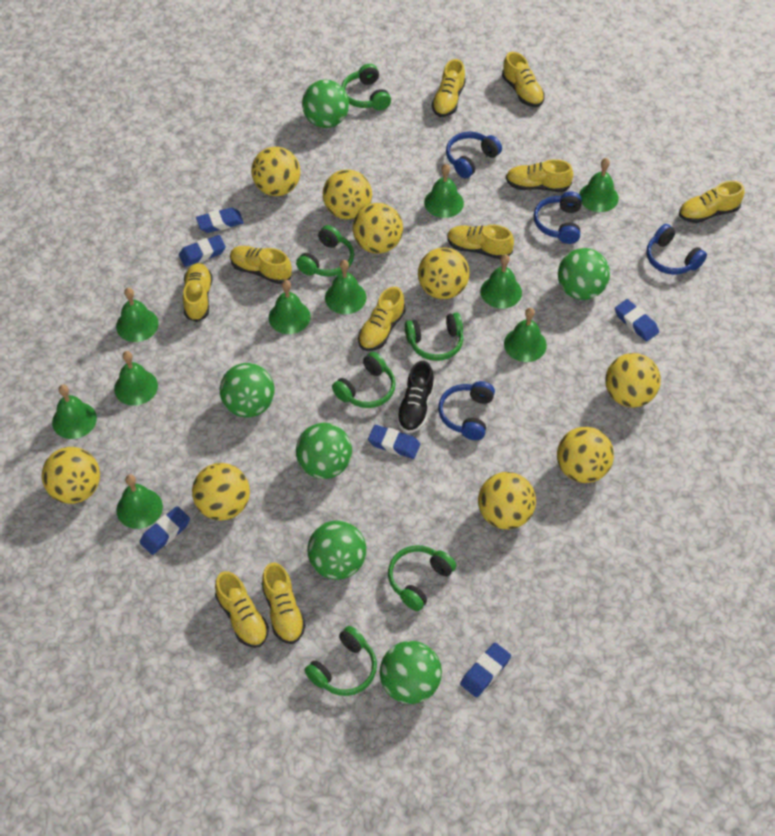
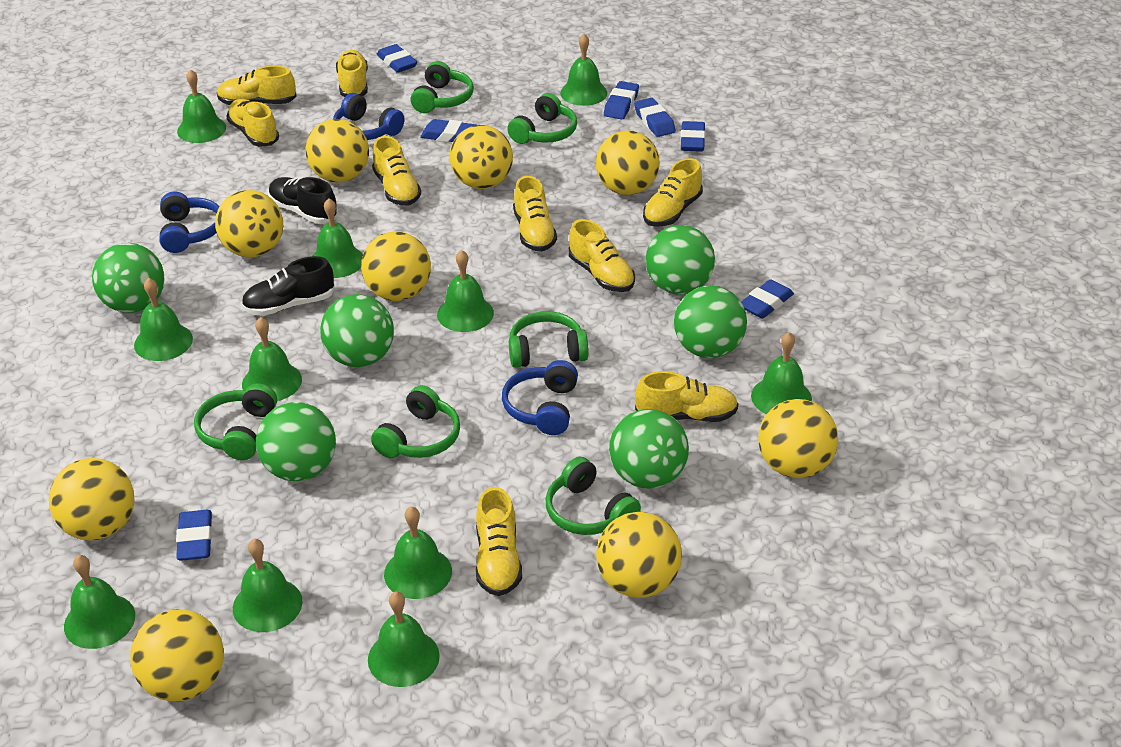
black shoe: [396,361,435,433] = 1 -> [241,256,335,316] [268,177,338,224] = 2
blue eraser: [140,506,190,555] [179,235,226,267] [196,207,244,233] [368,425,420,459] [460,642,511,697] [615,299,659,342] = 6 -> [176,510,212,561] [377,44,418,73] [420,119,477,142] [604,81,639,119] [634,98,676,137] [680,121,705,152] [741,279,794,318] = 7
blue headphones: [438,381,495,440] [446,132,502,178] [534,192,582,244] [646,224,707,275] = 4 -> [159,192,219,253] [333,93,404,140] [502,360,578,435] = 3
green bell: [52,385,97,439] [114,351,158,406] [116,288,159,342] [116,474,163,529] [269,280,311,334] [325,260,366,314] [424,164,464,218] [480,254,522,309] [504,308,547,362] [579,158,619,212] = 10 -> [64,555,135,649] [134,278,193,361] [177,69,226,143] [233,539,303,632] [242,317,302,401] [313,198,363,278] [368,591,440,687] [384,506,452,599] [437,250,494,332] [560,34,608,106] [751,332,812,414] = 11
yellow shoe: [183,263,213,322] [215,571,269,648] [230,246,292,284] [262,562,306,644] [358,286,405,351] [432,59,466,117] [447,225,514,259] [502,52,545,107] [506,159,573,192] [679,181,745,223] = 10 -> [217,66,297,105] [227,99,279,147] [336,50,368,97] [372,136,421,206] [476,487,522,596] [513,176,557,252] [568,219,635,292] [635,371,738,422] [643,158,703,227] = 9

